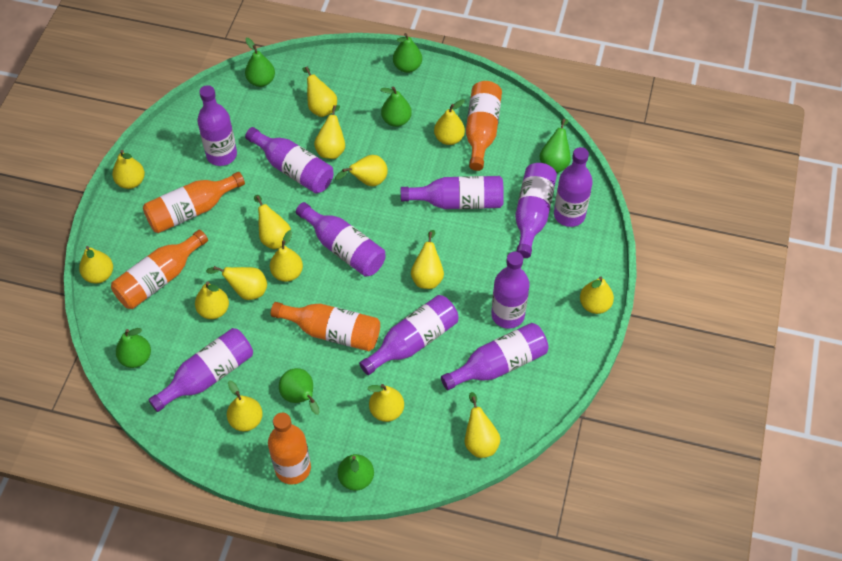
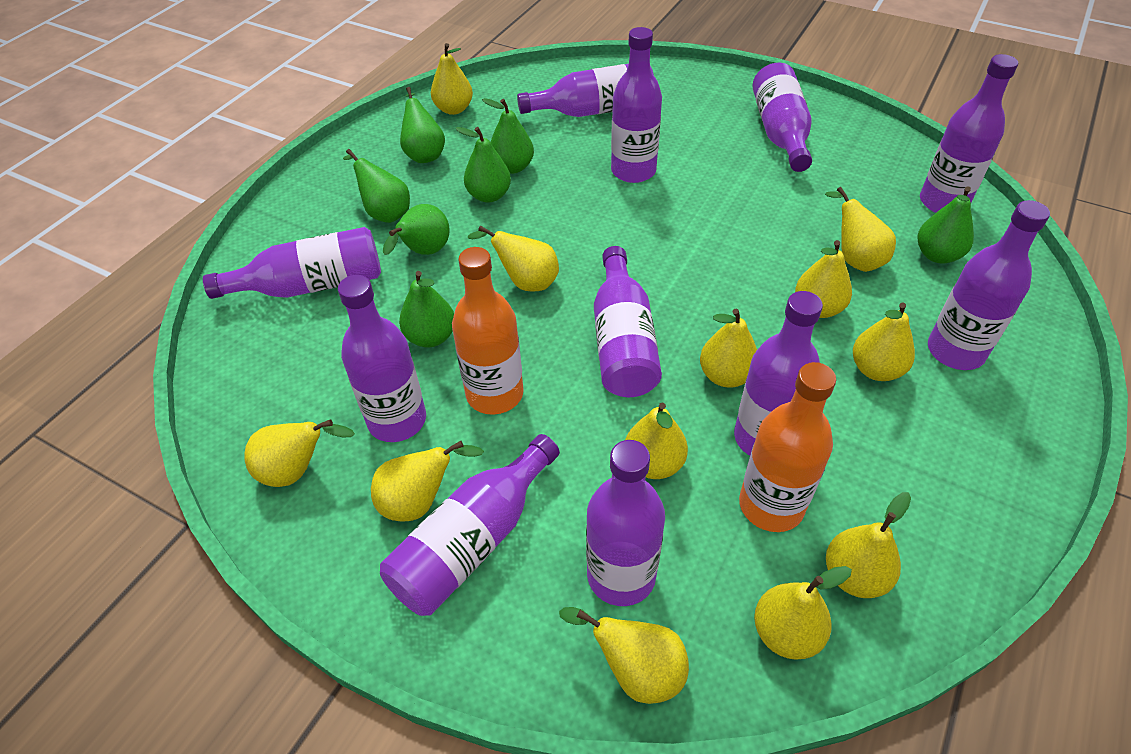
orange bottle: [111,230,208,309] [143,172,245,233] [268,413,311,484] [271,302,380,351] [466,81,502,171] = 5 -> [452,247,524,415] [739,362,836,532] = 2
purple bottle: [148,328,253,412] [197,85,237,166] [245,127,334,193] [296,202,386,277] [359,295,459,375] [401,176,504,209] [441,323,549,390] [491,251,530,328] [515,163,557,258] [554,147,593,227] = 10 -> [203,227,381,299] [338,275,426,442] [380,434,560,616] [517,64,654,117] [586,440,665,606] [594,246,662,397] [611,27,662,183] [734,291,823,456] [752,63,812,172] [920,54,1018,213] [928,200,1050,370] = 11
yellow pear: [79,246,113,283] [112,150,145,189] [195,281,229,319] [206,266,267,300] [227,381,263,431] [254,195,291,249] [270,230,303,282] [303,67,337,117] [314,105,345,159] [335,155,388,186] [367,384,404,422] [411,230,444,289] [434,99,465,145] [465,392,501,458] [580,276,614,314] = 15 -> [244,419,355,487] [371,441,484,522] [431,43,473,115] [468,226,559,292] [559,607,689,704] [625,403,688,479] [700,308,757,388] [754,566,852,660] [795,240,852,318] [825,187,896,272] [826,492,911,598] [853,302,915,381] = 12

